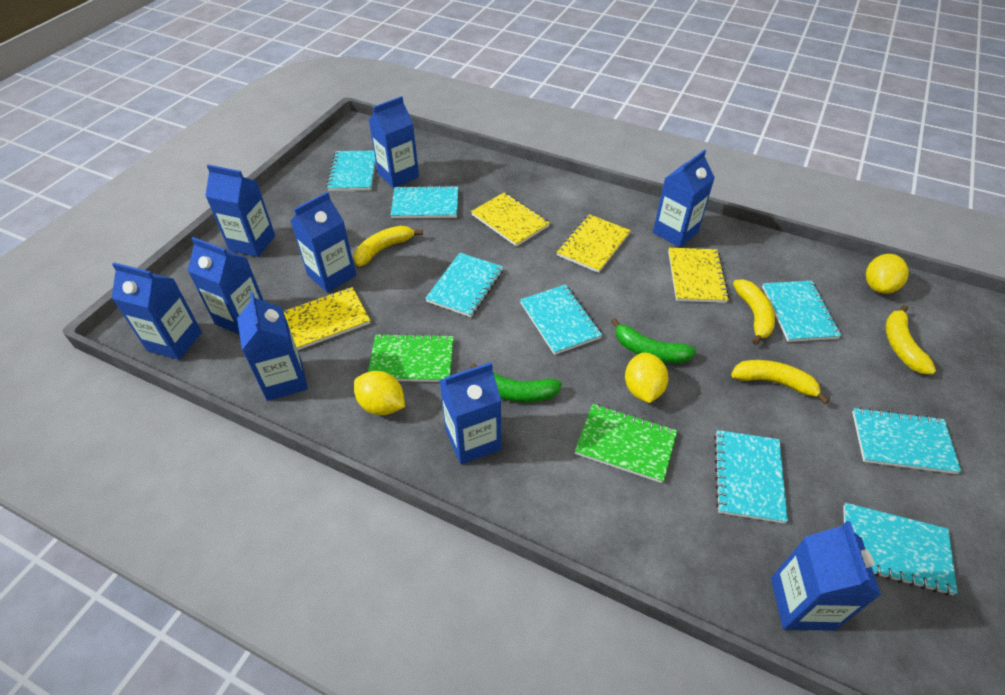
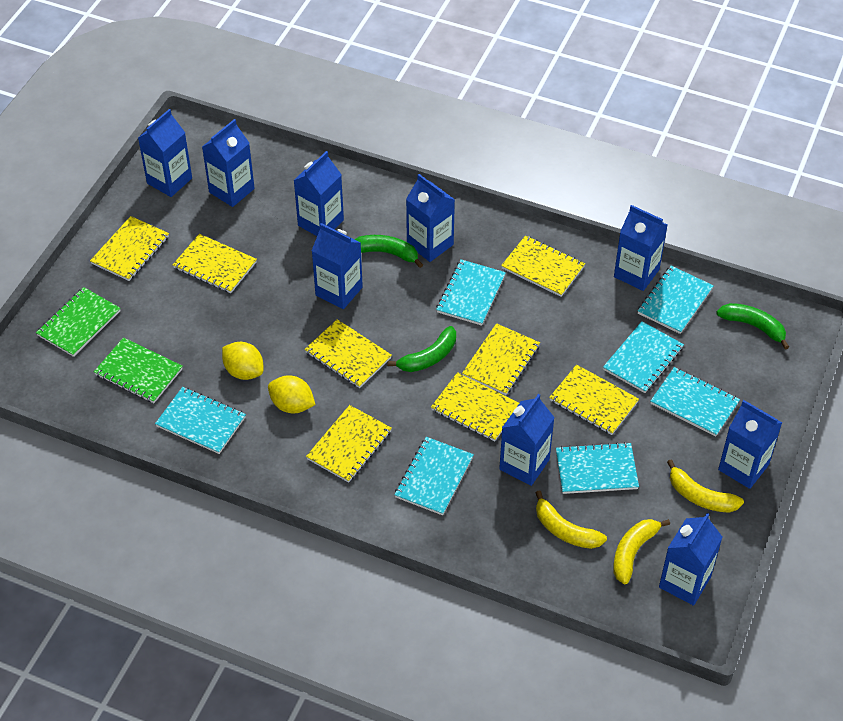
green banana: [470,364,562,402] [611,318,696,363] = 2 -> [354,235,423,268] [387,326,456,372] [716,303,789,349] = 3
turquoise notebook: [326,151,376,191] [391,186,458,218] [425,253,503,317] [520,284,602,355] [714,430,788,524] [762,281,842,342] [843,503,958,595] [852,407,962,474] = 8 -> [155,387,246,454] [394,437,474,515] [436,259,506,326] [556,442,639,494] [603,321,684,393] [638,266,714,334] [650,367,740,436] = 7
yellow banana: [354,226,423,266] [731,360,829,404] [733,279,775,345] [886,305,936,374] = 4 -> [536,490,607,549] [613,519,670,584] [667,459,744,513] = 3
yellow lemon: [354,371,405,415] [625,352,668,403] [866,254,909,294] = 3 -> [222,342,264,380] [268,375,315,413] = 2
yellow notebook: [283,287,370,350] [471,192,550,247] [557,214,631,273] [668,248,729,303] = 4 -> [90,216,169,281] [173,234,257,293] [305,319,392,388] [306,405,392,483] [431,372,519,442] [462,323,540,395] [501,235,585,297] [549,364,639,435] = 8

